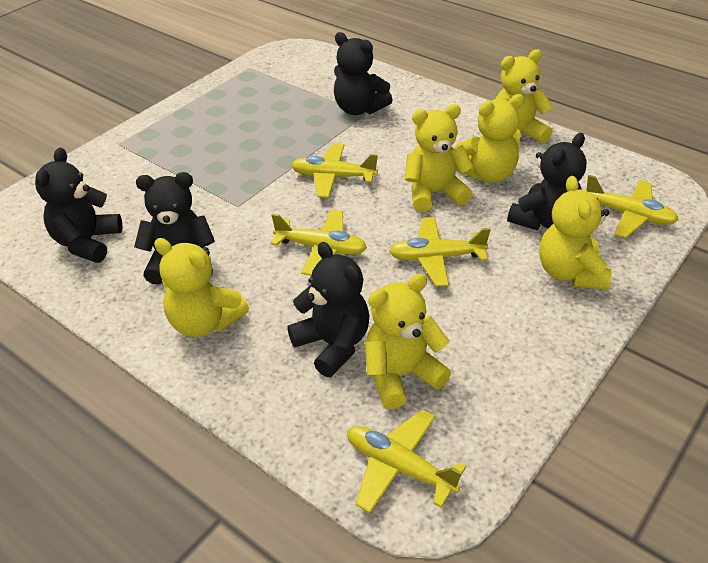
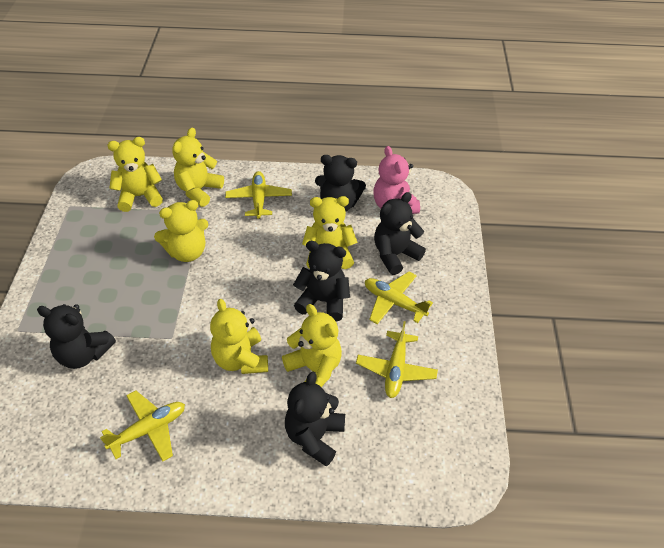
pink teddy bear: none = 0 -> [373,146,420,214] = 1
yellow plane: [271,209,367,276] [291,143,378,198] [347,409,466,513] [389,217,491,286] [585,175,679,238] = 5 -> [100,390,185,462] [225,171,292,219] [356,321,438,398] [365,272,433,324] = 4

